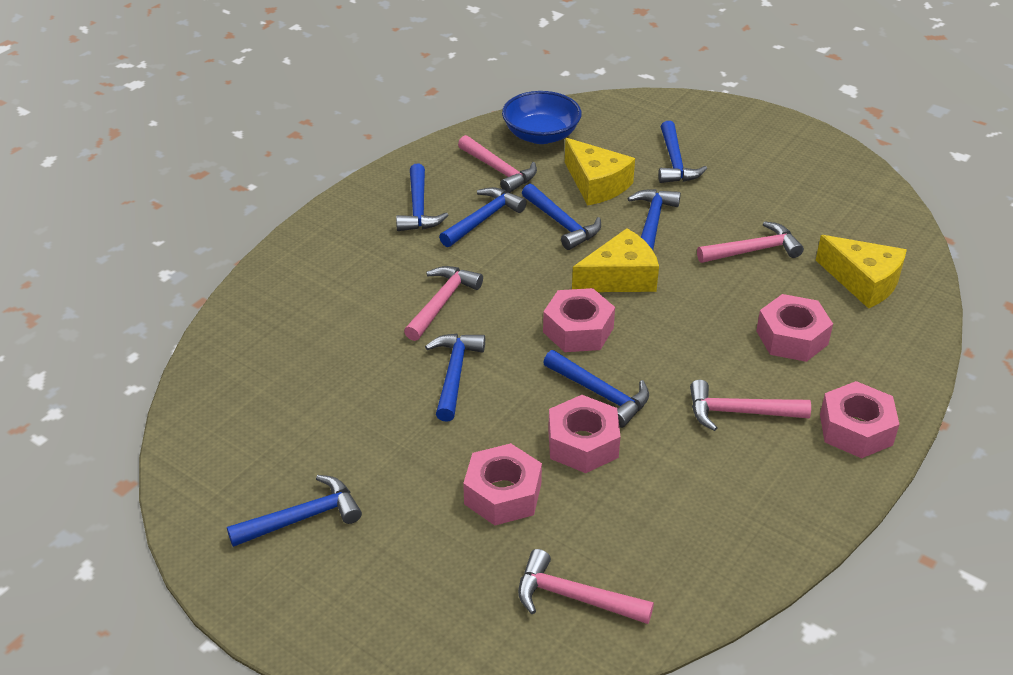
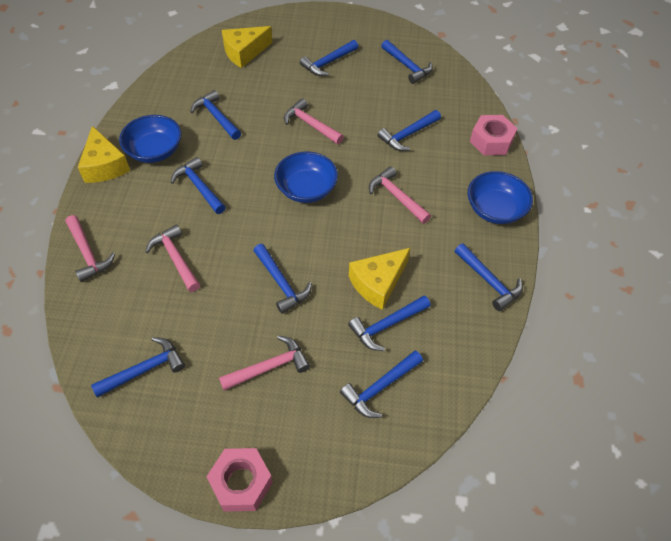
blue bowl: [502,91,582,144] = 1 -> [119,115,181,163] [274,152,338,203] [467,171,533,224] = 3
blue hammer: [227,475,362,547] [396,164,448,231] [425,334,485,422] [439,187,527,247] [522,184,601,250] [543,350,649,428] [627,189,681,250] [658,121,707,183] = 8 -> [91,337,185,398] [171,157,226,214] [190,90,241,140] [253,244,312,314] [300,40,358,76] [340,351,423,418] [348,296,430,351] [377,110,441,151] [381,40,433,84] [455,243,523,311] = 10
pink nut: [463,443,542,525] [543,288,615,352] [548,395,620,473] [756,294,833,362] [820,381,899,458] = 5 -> [207,448,273,512] [470,115,518,155] = 2

